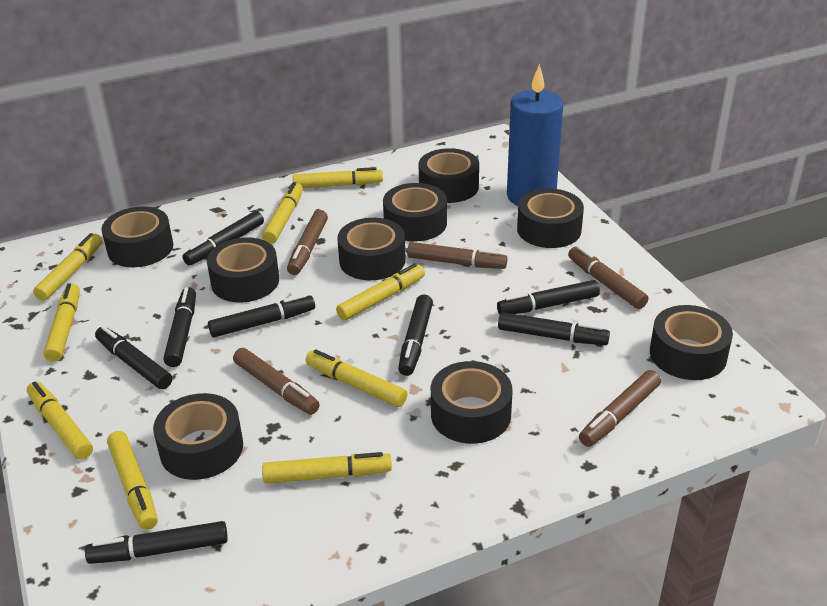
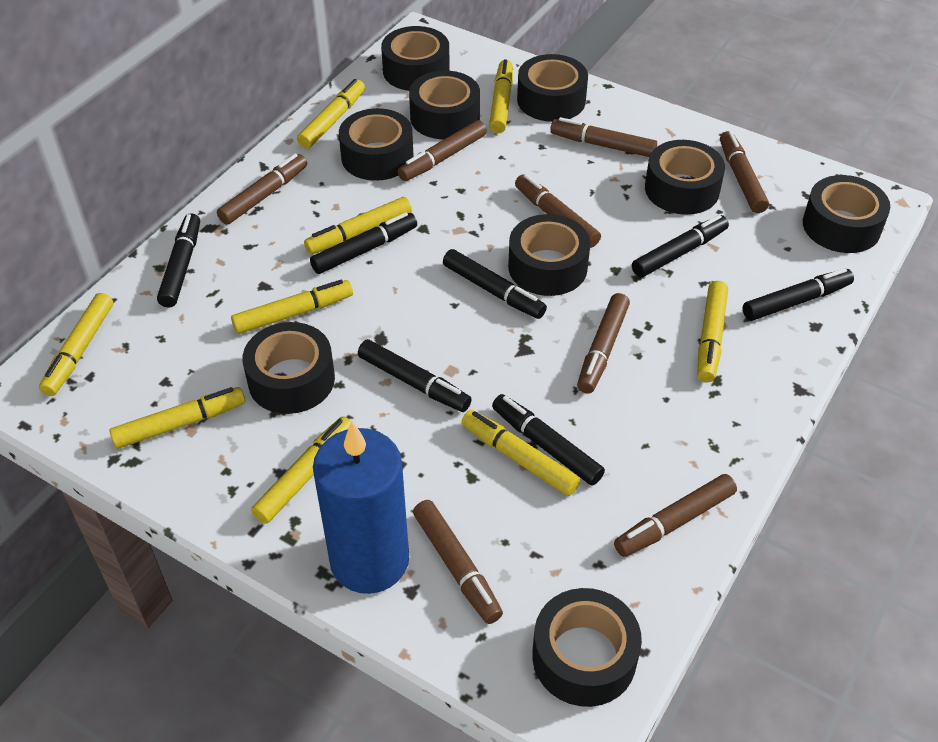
black marker: [85,521,228,564] [95,326,172,389] [163,287,196,367] [182,211,264,266] [208,294,315,337] [398,294,433,376] [497,280,600,315] [498,312,610,345] = 8 -> [157,213,200,308] [310,212,417,274] [358,339,472,412] [443,249,547,319] [492,394,605,486] [632,215,729,278] [743,268,854,321] = 7
brown marker: [233,348,320,415] [287,210,328,275] [407,242,507,269] [568,246,648,309] [579,370,661,447] = 5 -> [217,154,307,225] [398,120,487,181] [413,500,503,624] [515,174,601,248] [550,117,657,157] [577,293,630,394] [614,474,737,557] [720,131,769,213] = 8

